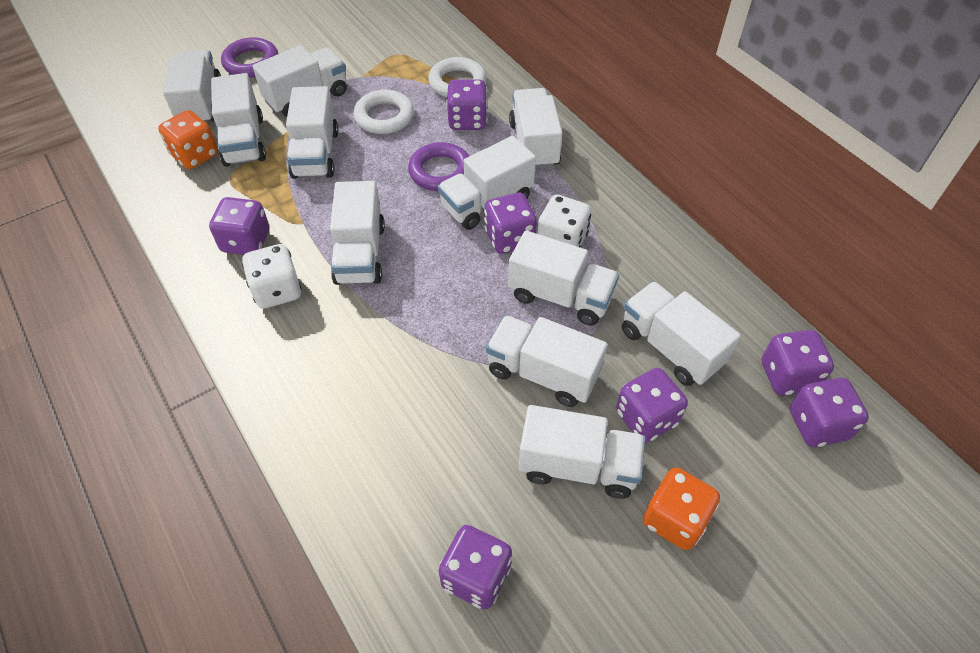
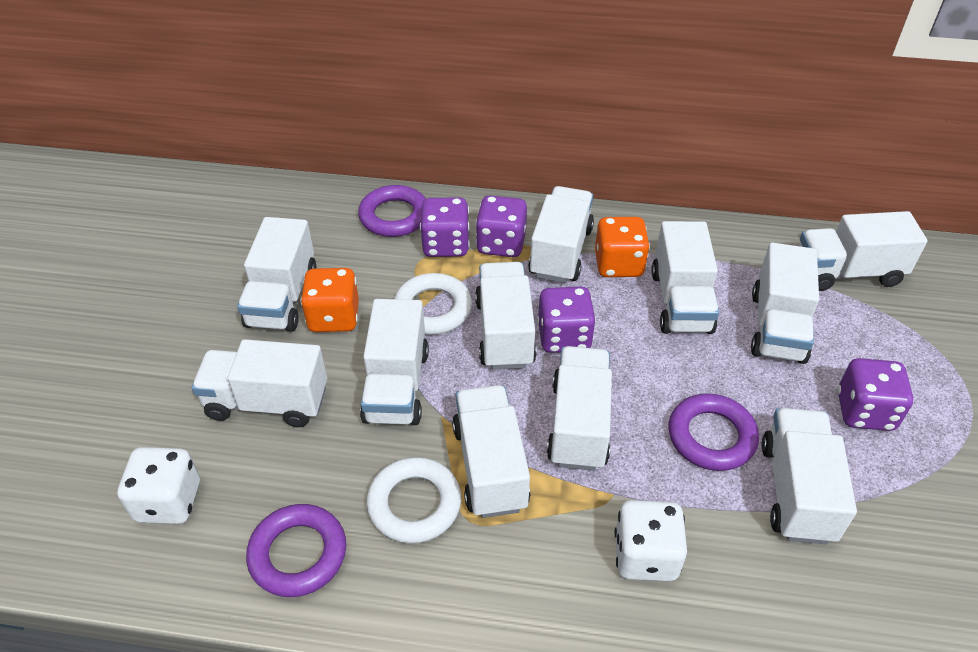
purple dice: [209,197,270,255] [439,525,512,609] [446,80,487,130] [484,193,537,254] [616,368,688,443] [762,330,834,396] [790,378,869,447] = 7 -> [420,197,470,257] [475,195,527,257] [537,287,596,353] [837,358,914,431] = 4
purple ring: [221,37,278,78] [408,142,469,191] = 2 -> [246,504,346,597] [358,185,426,237] [669,393,759,471] = 3

